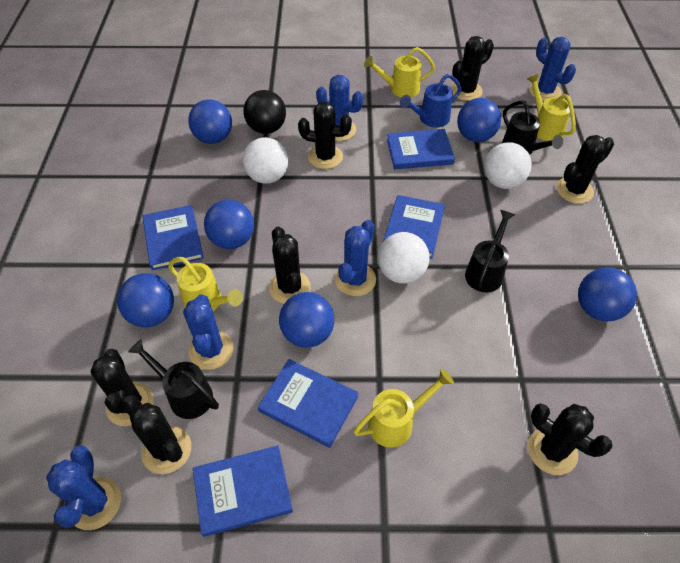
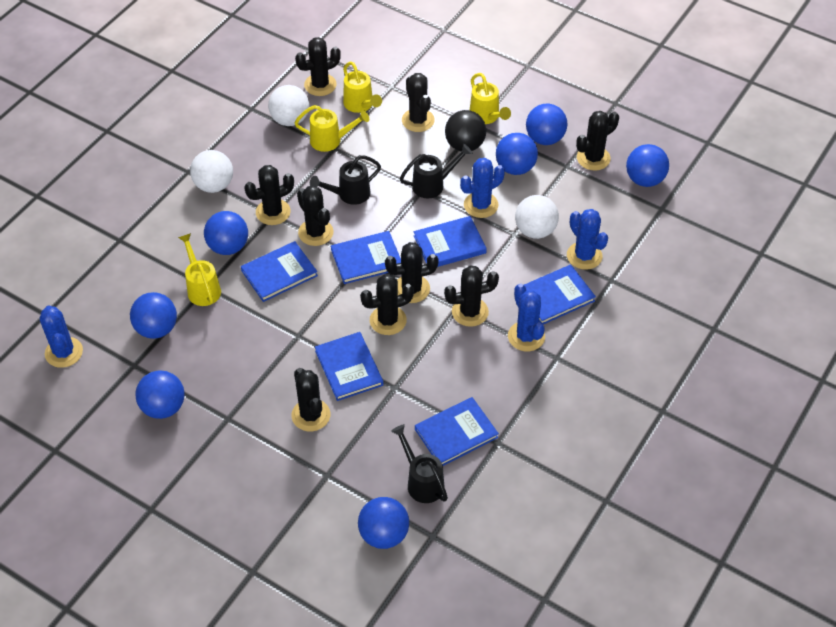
black cactus: [90,349,154,426] [122,395,191,474] [269,227,311,304] [298,101,352,169] [451,36,494,101] [528,403,612,475] [556,135,614,204] = 7 -> [244,165,294,225] [291,368,330,431] [295,37,341,96] [297,185,334,246] [360,274,414,335] [385,242,439,303] [402,73,435,132] [444,265,499,327] [576,111,619,170] = 9
blue ball: [117,273,174,328] [188,99,232,144] [204,200,254,249] [279,292,334,348] [457,98,501,142] [578,267,637,321] = 6 -> [130,292,177,339] [135,370,184,419] [204,211,248,255] [358,497,409,549] [496,133,538,175] [526,104,568,145] [626,144,669,187] = 7
blue book: [143,205,204,270] [193,446,293,537] [258,359,359,448] [383,195,445,258] [387,129,455,169] = 5 -> [241,241,318,302] [315,332,383,401] [331,231,401,284] [414,216,487,267] [415,397,499,466] [524,265,596,324] = 6
blue cactus: [46,445,121,530] [183,294,234,370] [316,75,363,141] [335,220,376,296] [529,37,576,101] = 5 -> [40,305,83,368] [460,158,505,218] [508,283,545,351] [567,209,608,270] = 4
blue watering can: [400,74,461,127] = 1 -> none = 0

